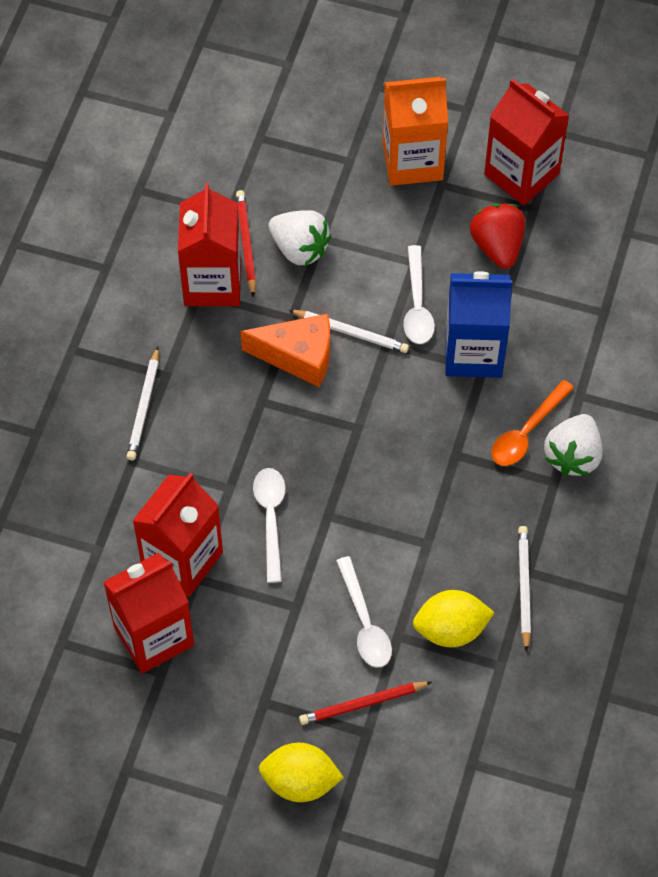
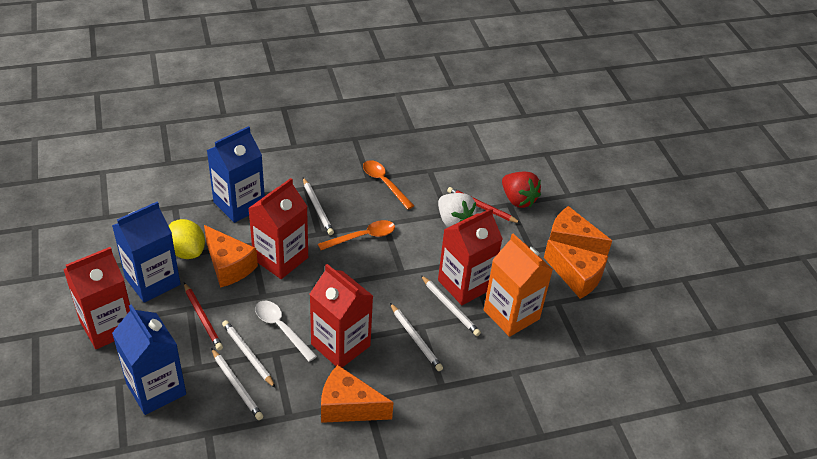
blue carton: [445,271,512,378] = 1 -> [112,201,180,302] [112,304,186,415] [207,126,265,223] = 3
orange cheese: [241,314,330,387] = 1 -> [204,225,258,288] [321,365,394,423] [544,240,608,299] [549,206,612,256] = 4
orange spoon: [491,380,574,466] = 1 -> [318,220,395,250] [363,160,414,210] = 2
white pencil: [126,346,159,460] [289,310,409,353] [518,526,531,652] = 3 -> [211,348,263,420] [222,320,276,388] [303,178,334,235] [390,303,443,371] [421,275,481,336] = 5
white spoon: [253,468,286,583] [336,556,392,668] [403,245,435,344] = 3 -> [255,301,317,362] = 1
white strawberry: [268,210,331,266] [544,414,603,476] = 2 -> [438,193,477,227] = 1
yellow lemon: [259,743,344,802] [413,590,495,647] = 2 -> [169,219,205,259] = 1

